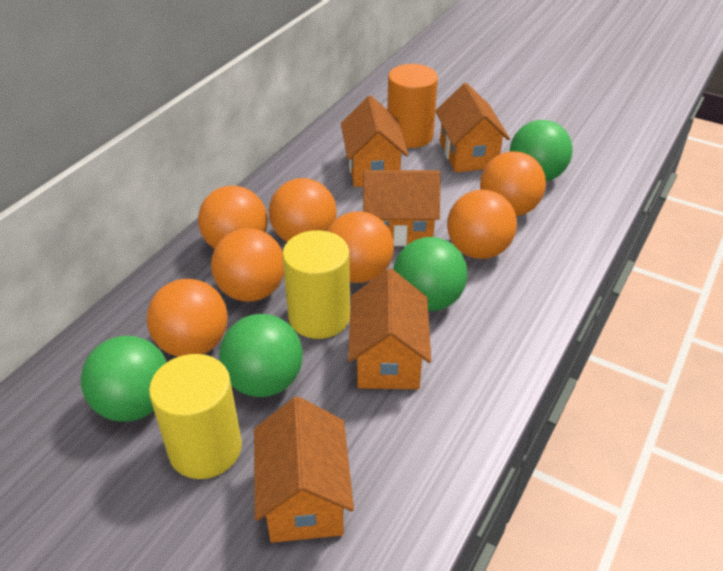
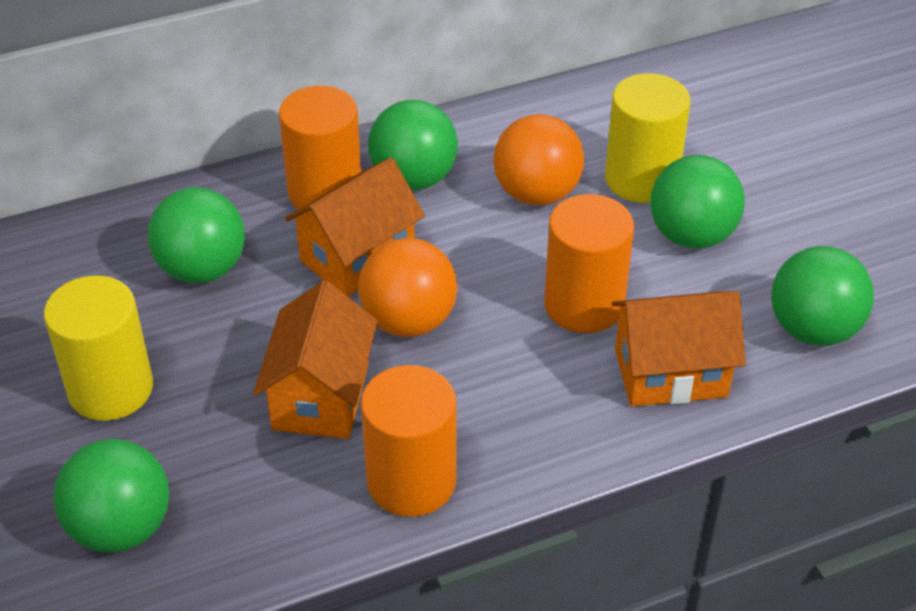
green ball: [81,336,167,422] [219,314,303,397] [393,237,468,311] [510,120,573,181] = 4 -> [54,439,169,553] [148,187,245,283] [368,100,458,190] [650,155,745,249] [771,246,874,346] = 5
orange ball: [147,279,228,357] [198,186,268,249] [211,228,284,302] [269,178,337,242] [327,211,394,283] [447,190,517,259] [480,151,546,216] = 7 -> [359,238,457,337] [493,114,584,205] = 2
orange cylinder: [387,64,438,148] = 1 -> [279,86,362,209] [361,365,457,517] [544,194,634,333] = 3
orange house: [254,397,354,543] [341,96,408,187] [348,269,431,389] [363,170,440,246] [435,83,510,173] = 5 -> [253,280,378,439] [285,157,425,297] [612,291,746,407] = 3

